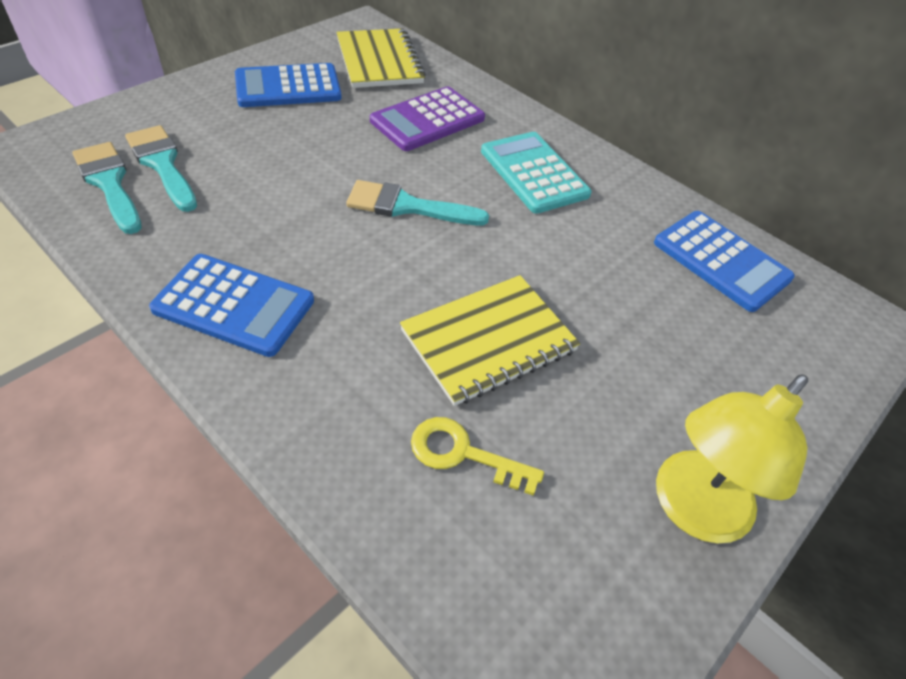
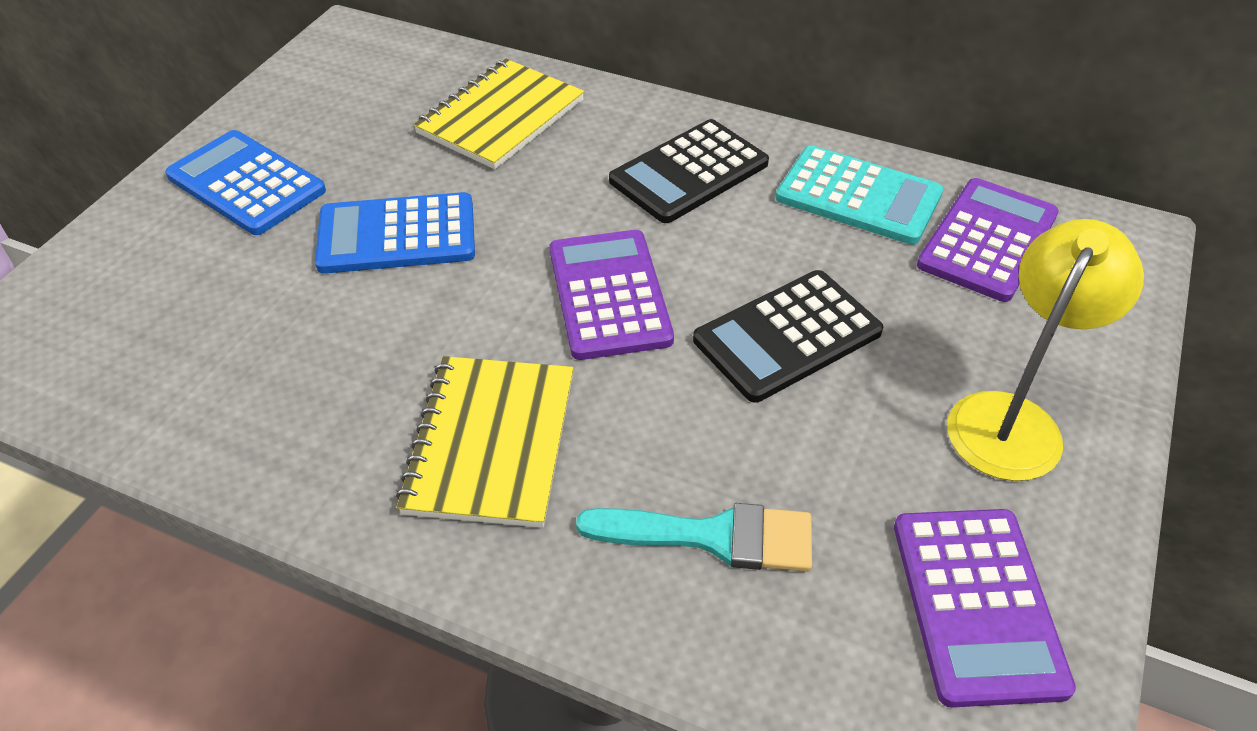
black calculator: none = 0 -> [609,119,769,223] [693,270,883,403] = 2
blue calculator: [149,254,314,357] [235,63,342,107] [654,211,795,312] = 3 -> [165,130,326,235] [315,192,475,274] = 2
purple calculator: [370,86,485,151] = 1 -> [549,230,674,360] [894,509,1076,708] [917,178,1059,302] = 3
turquoise brush: [72,142,142,234] [125,125,197,212] [346,180,489,225] = 3 -> [576,503,812,572] = 1
yellow key: [411,417,544,496] = 1 -> none = 0

